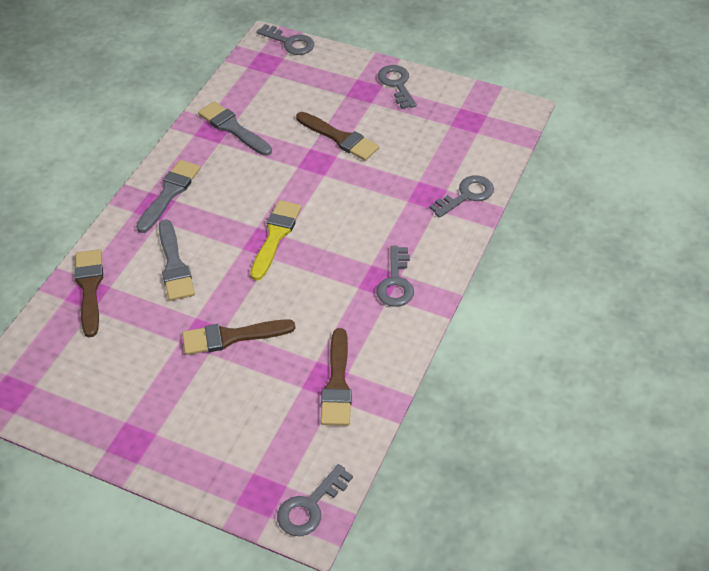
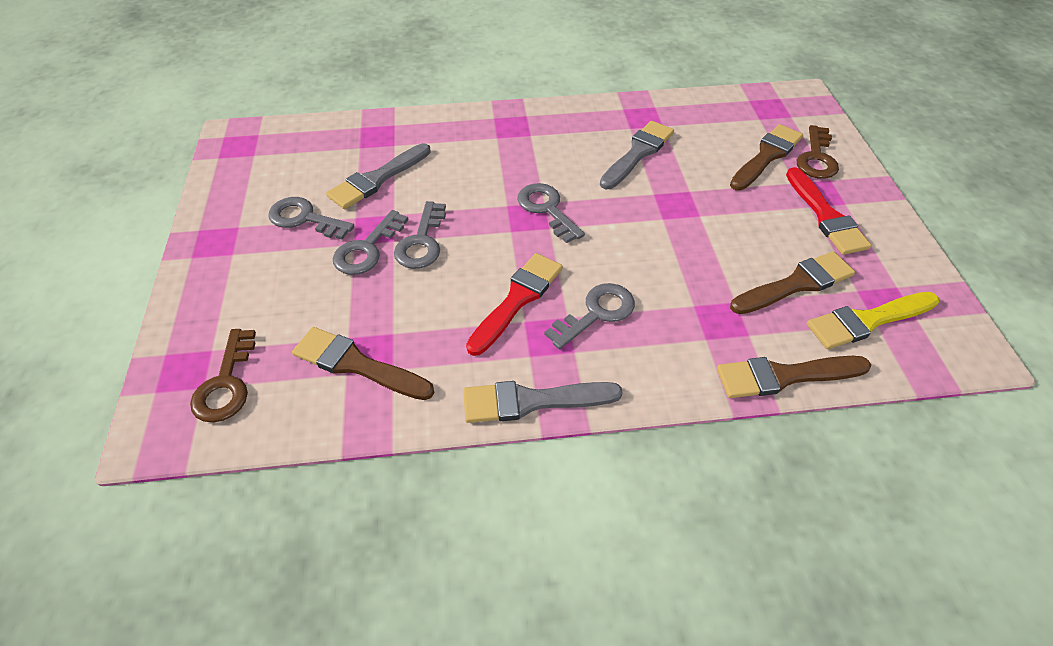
brown key: none = 0 -> [190,329,256,423] [797,125,839,179] = 2
red brush: none = 0 -> [466,253,563,356] [786,167,871,255] = 2

